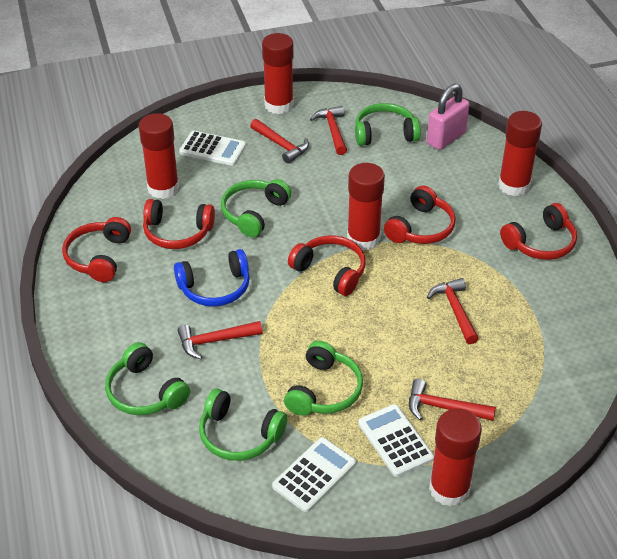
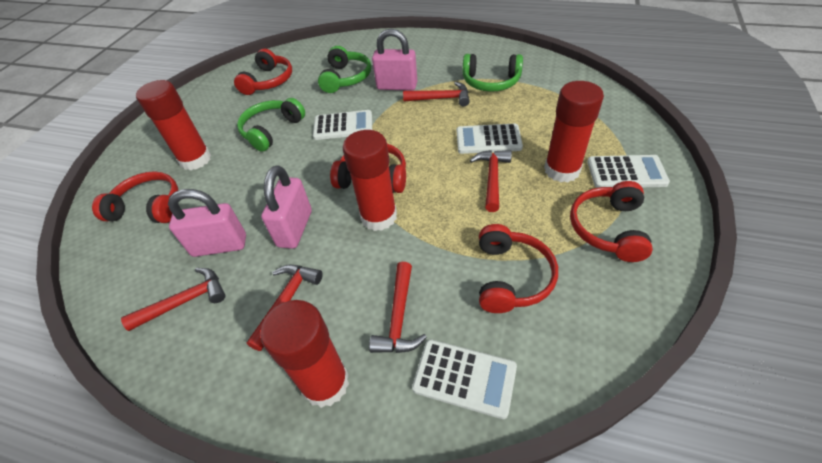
blue headphones: [174,249,250,307] = 1 -> none = 0
green headphones: [105,342,190,415] [199,388,287,461] [221,179,291,237] [284,341,363,416] [355,103,420,146] = 5 -> [237,98,305,152] [318,46,371,93] [463,54,523,92] = 3
pink padlock: [427,84,469,150] = 1 -> [168,189,246,257] [261,165,312,249] [372,29,417,91] = 3
red glue stick: [139,113,179,199] [262,33,294,114] [347,163,385,251] [429,408,482,507] [498,111,542,196] = 5 -> [136,80,211,171] [260,300,349,408] [342,130,397,231] [544,81,604,182] = 4
white calculator: [179,131,246,166] [272,437,356,512] [358,404,434,477] = 3 -> [313,110,372,140] [412,339,517,419] [457,124,523,154] [587,155,670,188] = 4

